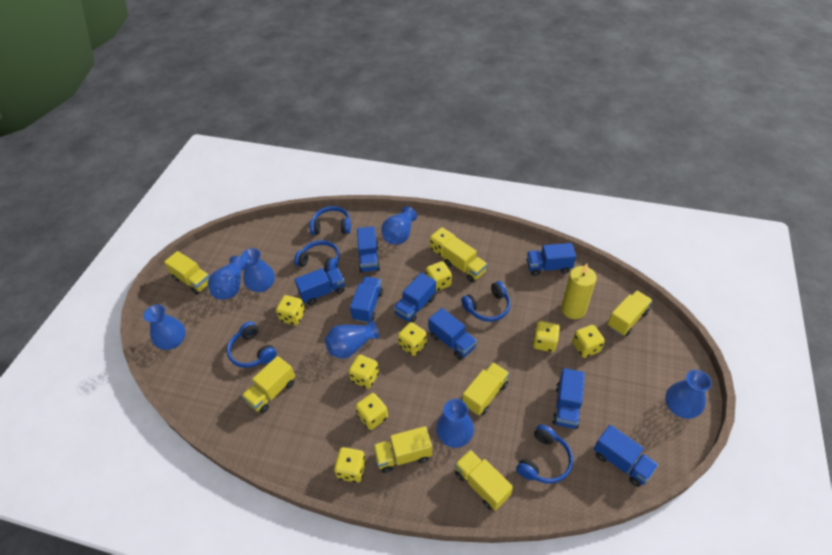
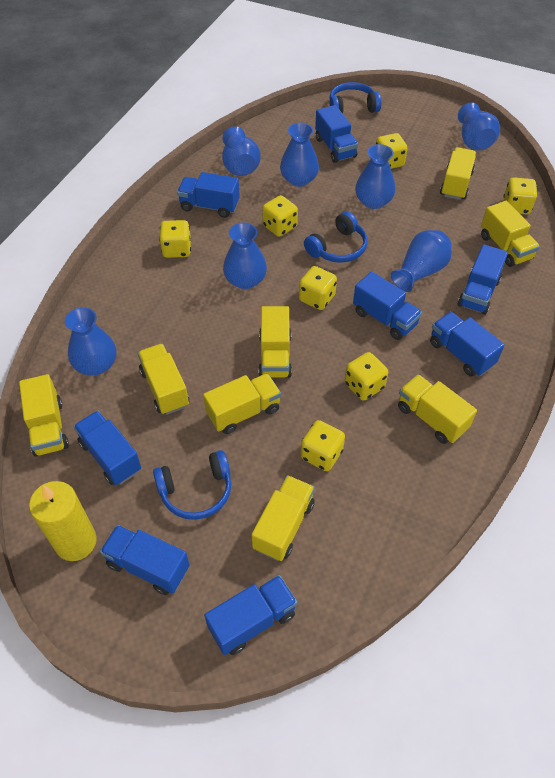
blue headphones: [227,322,277,368] [294,240,339,273] [309,206,351,235] [461,281,511,322] [516,424,573,484] = 5 -> [153,450,231,520] [304,211,368,263] [329,82,381,113] = 3
yellow dice: [276,295,305,325] [334,447,366,483] [348,355,379,389] [355,393,388,430] [398,322,427,356] [426,261,452,291] [430,228,455,257] [533,321,560,352] [572,325,605,358] = 9 -> [159,220,191,258] [262,195,298,237] [299,266,337,310] [301,420,345,471] [344,352,388,400] [376,133,408,169] [503,177,537,214] = 7
yellow truck: [164,251,210,295] [242,356,295,413] [373,426,432,473] [443,237,487,282] [455,450,513,511] [463,362,509,416] [608,290,653,336] = 7 -> [19,374,69,456] [137,344,189,415] [203,373,281,434] [251,475,315,561] [259,306,292,378] [398,374,477,444] [440,147,476,200] [481,201,540,267] = 8

